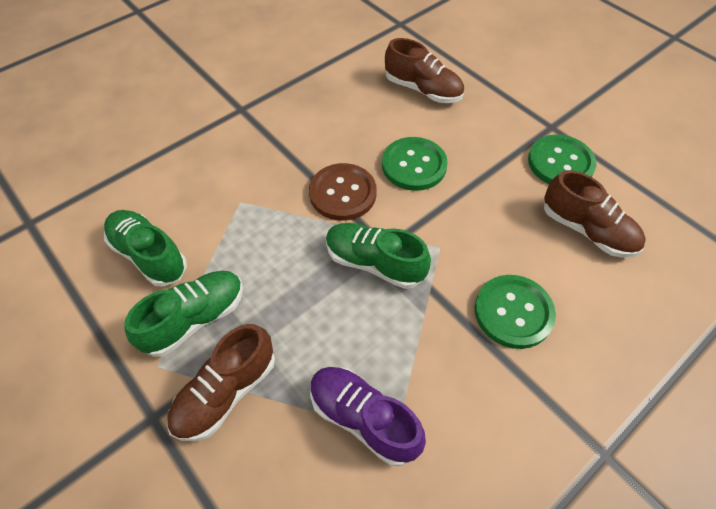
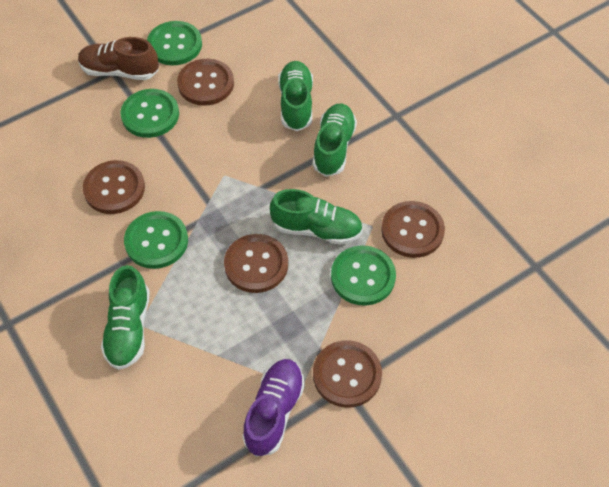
brown button: [309,163,377,221] = 1 -> [83,160,145,214] [177,59,234,106] [224,234,288,293] [313,340,382,408] [381,201,445,258] = 5
brown shoe: [167,324,275,441] [385,38,464,103] [544,170,646,258] = 3 -> [78,37,159,80] = 1
green button: [382,137,448,191] [475,275,556,349] [528,135,597,184] = 3 -> [121,89,179,138] [124,211,188,269] [147,21,202,65] [331,245,396,306] = 4
green shoe: [104,210,187,287] [124,271,243,357] [326,223,431,289] = 3 -> [101,265,150,370] [270,189,363,245] [278,61,313,131] [313,104,357,177] = 4

